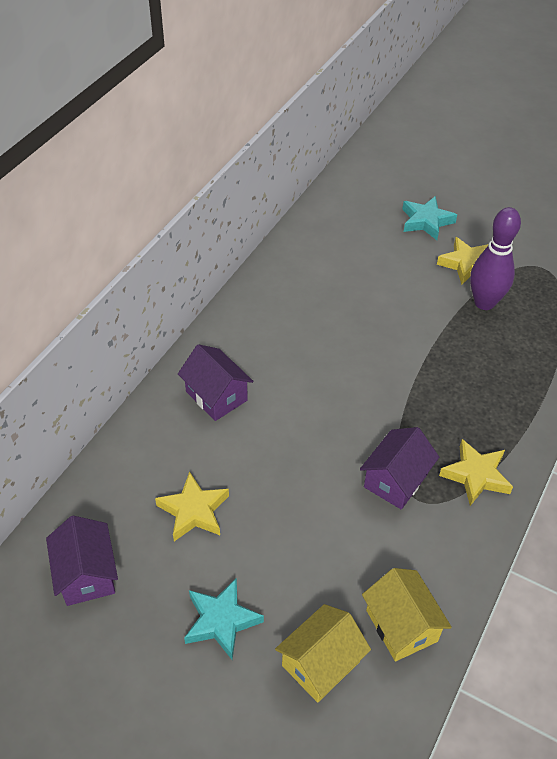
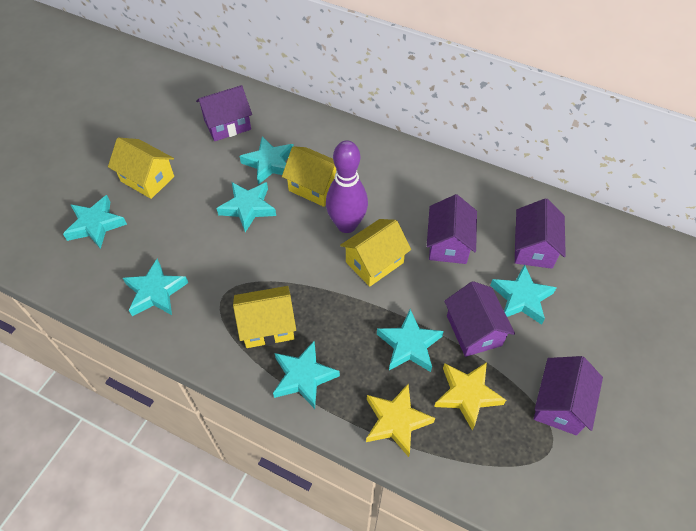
purple house: [46,516,118,606] [178,344,253,421] [360,427,439,510] = 3 -> [196,85,252,141] [427,194,477,264] [444,281,515,357] [515,198,566,269] [534,356,603,435] = 5
turquoise star: [184,578,264,660] [402,196,457,240] = 2 -> [63,195,127,249] [123,259,188,316] [216,182,276,232] [239,136,294,185] [273,341,340,409] [377,309,444,372] [490,264,557,325] = 7
yellow house: [275,604,371,703] [362,568,452,662] = 2 -> [108,137,174,199] [233,286,296,348] [282,146,336,207] [340,219,411,287] = 4
yellow star: [155,471,229,541] [437,237,488,285] [439,439,513,506] = 3 -> [366,384,435,457] [434,362,506,431] = 2

